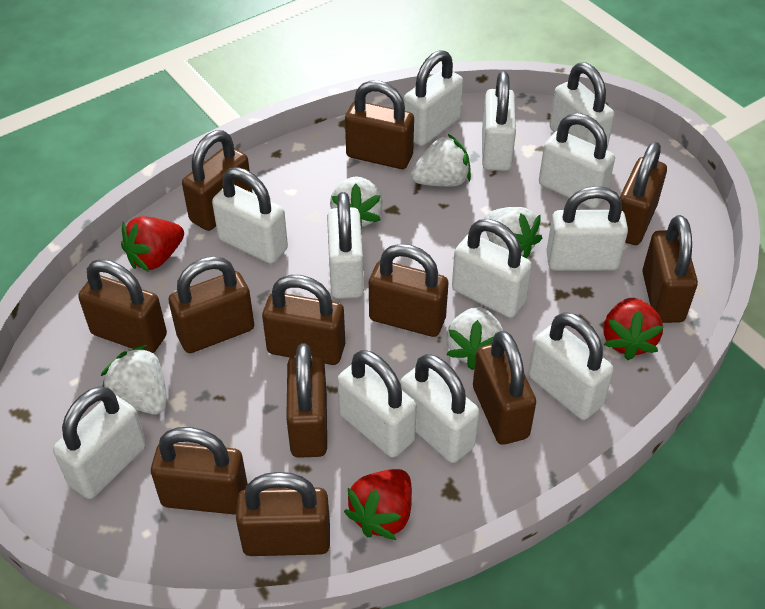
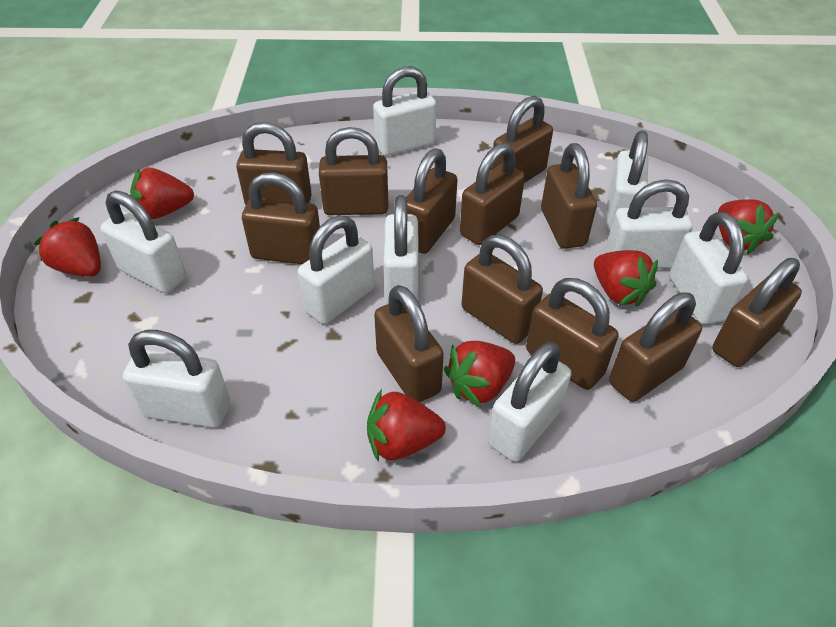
red strawberry: [121,216,184,272] [344,469,412,540] [604,298,664,360] = 3 -> [34,217,101,277] [130,168,194,219] [367,389,446,462] [444,341,515,407] [594,250,658,307] [718,199,779,254] = 6
white padlock: [53,386,146,499] [212,167,288,264] [327,192,364,299] [337,350,417,458] [400,354,479,463] [404,50,463,146] [452,219,532,318] [482,71,516,171] [528,312,614,420] [539,113,615,209] [546,186,628,271] [549,62,615,150] = 12 -> [100,191,186,293] [123,330,230,428] [298,215,375,324] [373,66,437,156] [383,195,419,304] [488,342,571,462] [605,131,648,231] [605,179,693,269] [669,212,748,324] = 9
white strawberry: [101,345,167,414] [330,176,383,227] [411,134,471,187] [446,307,504,370] [484,207,542,258] = 5 -> none = 0

